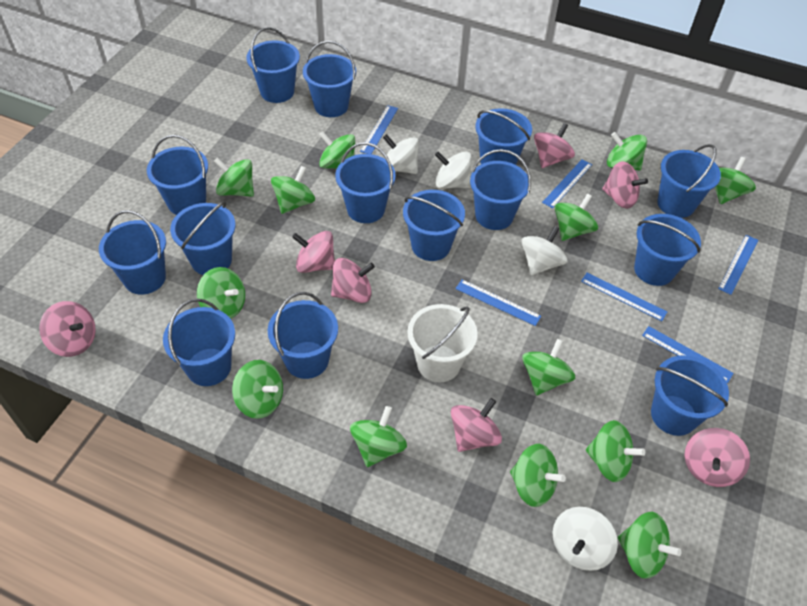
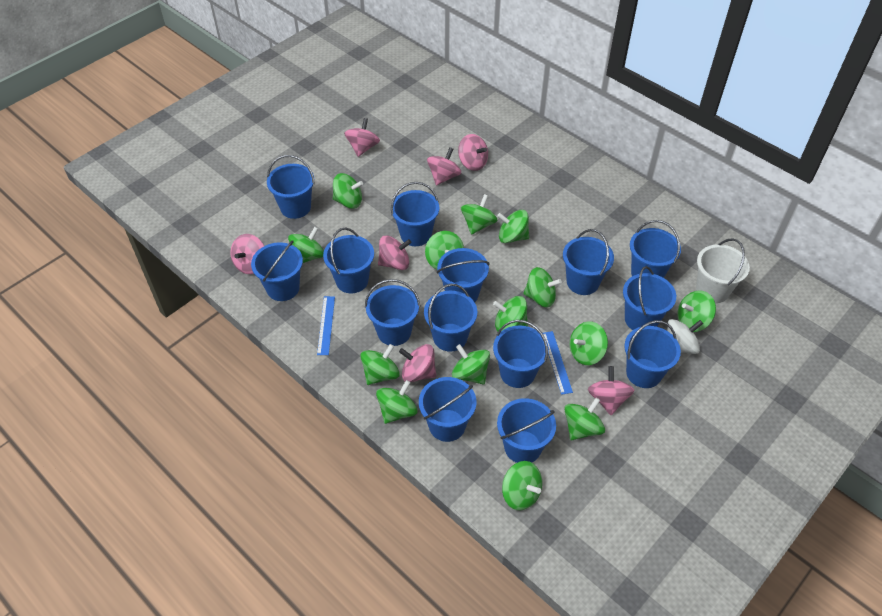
blue ruler: [360,105,398,154] [455,280,541,326] [542,159,592,208] [581,273,667,321] [642,326,734,383] [718,235,758,295] = 6 -> [317,296,335,355] [543,331,573,395] = 2
green spinning top: [197,267,245,319] [214,157,254,197] [232,360,283,419] [271,166,315,214] [319,131,355,169] [350,406,407,467] [510,444,566,507] [522,339,575,396] [554,194,598,241] [586,420,645,482] [607,132,647,170] [618,512,681,579] [715,157,756,204] = 13 -> [288,226,324,263] [333,173,363,209] [360,344,400,385] [376,380,417,424] [425,231,464,270] [452,344,490,384] [461,194,498,235] [493,296,528,331] [497,210,529,243] [502,461,542,510] [523,267,562,308] [564,398,605,440] [570,321,608,365] [677,290,716,332] = 14
white spinning top: [383,134,419,174] [435,151,472,189] [521,226,567,276] [553,507,618,571] = 4 -> [667,319,703,354] = 1

